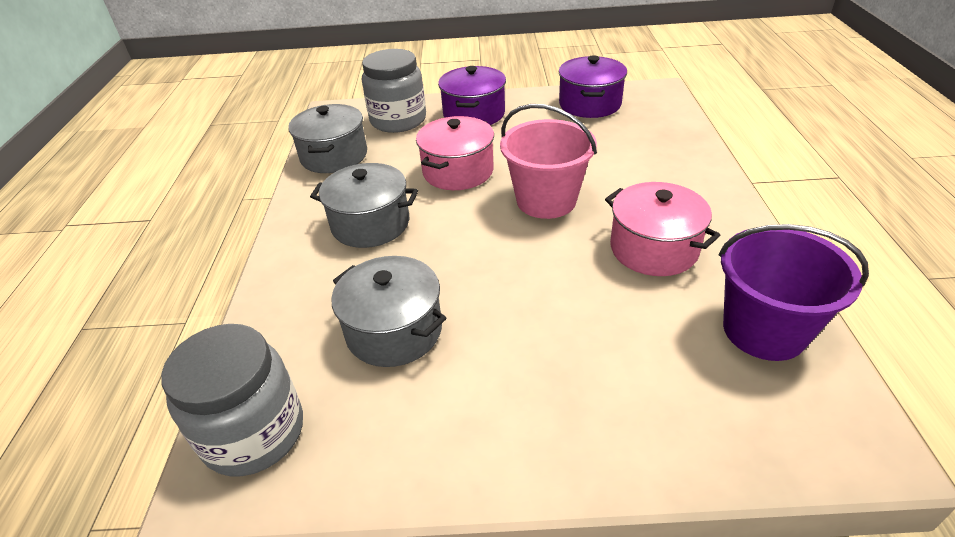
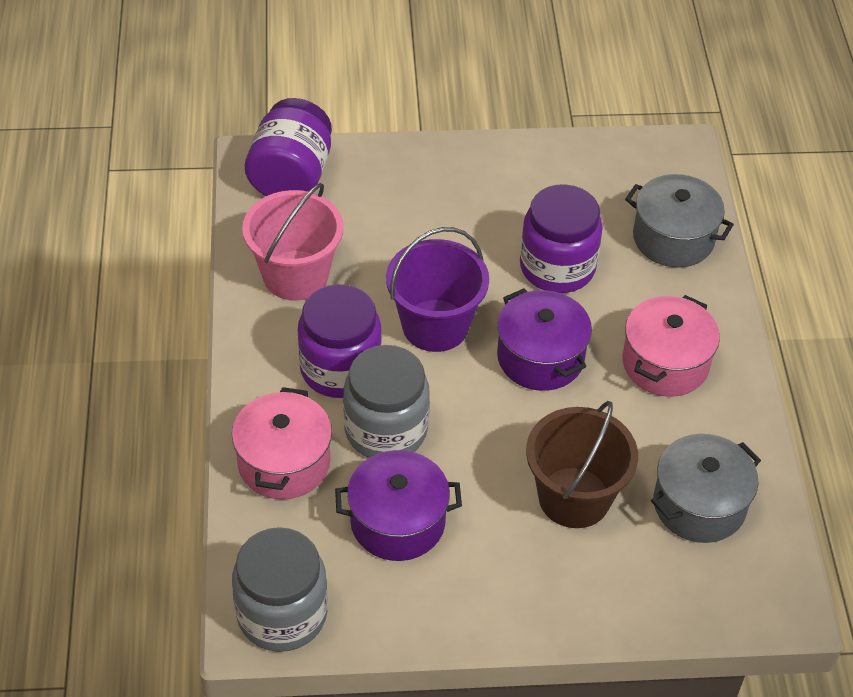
brown bucket: none = 0 -> [526,401,638,528] = 1
grey pot: [288,104,367,173] [310,163,418,248] [331,256,446,367] = 3 -> [625,174,734,267] [651,434,761,543] = 2
purple jar: none = 0 -> [245,98,332,196] [298,284,382,398] [520,184,603,293] = 3

